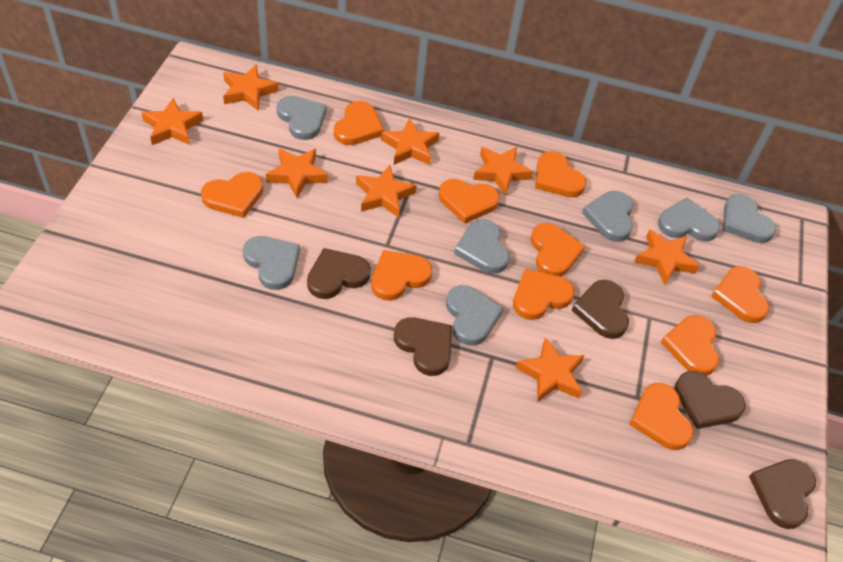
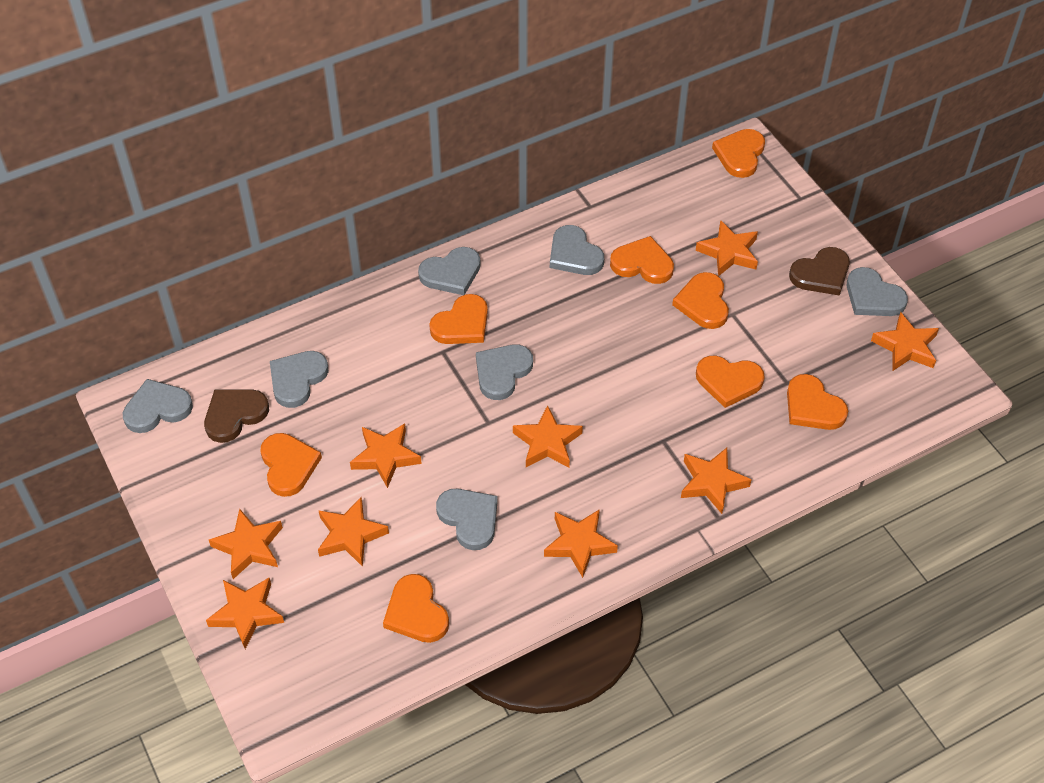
brown heart: [307,248,371,299] [394,317,452,376] [571,280,629,339] [675,371,746,429] [749,459,816,529] = 5 -> [204,390,269,443] [789,247,850,296] = 2
orange heart: [201,172,263,218] [334,101,384,145] [371,250,432,301] [439,179,500,224] [513,269,574,320] [531,223,585,277] [535,151,586,197] [629,383,694,450] [661,315,719,376] [711,266,769,323] = 10 -> [261,433,322,497] [383,574,449,643] [429,294,488,344] [610,236,674,284] [672,272,729,329] [696,356,765,408] [712,129,765,178] [787,374,848,430] = 8
orange star: [141,98,203,145] [223,65,279,111] [266,148,328,198] [356,165,417,218] [381,118,439,165] [473,147,533,196] [515,337,584,402] [634,229,700,285] = 8 -> [206,577,284,649] [209,509,283,579] [318,497,389,567] [350,423,422,488] [513,405,583,467] [544,509,618,578] [681,448,752,514] [696,220,758,276] [871,312,939,371] = 9

